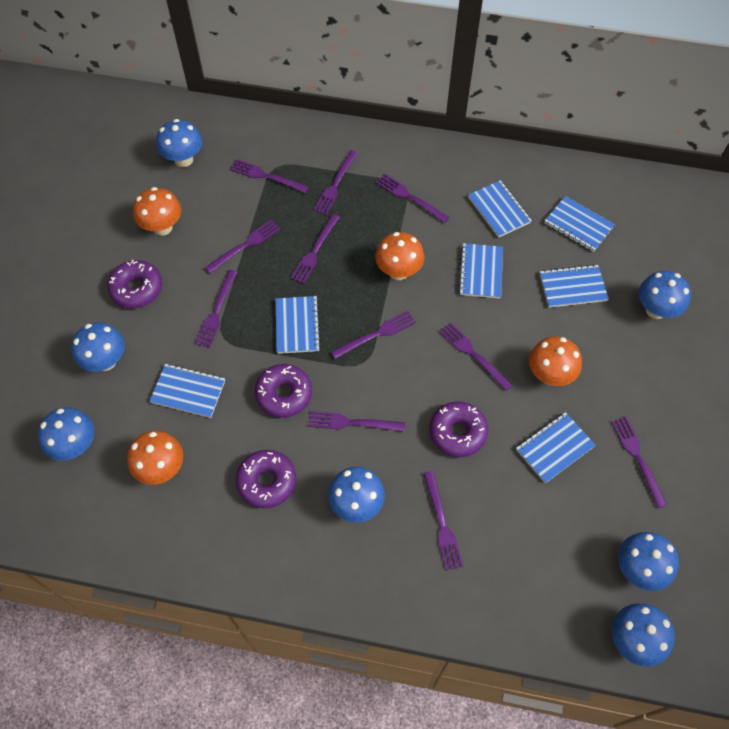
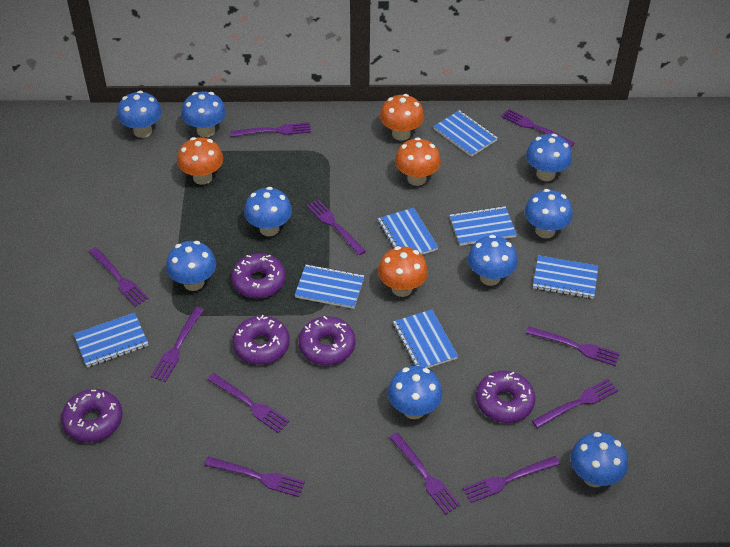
blue mushroom: [38,407,94,461] [71,322,125,371] [156,119,202,167] [328,467,385,523] [612,604,675,667] [618,532,679,591] [639,271,691,319] = 7 -> [117,91,162,138] [166,241,216,291] [182,91,226,137] [244,187,292,236] [388,366,442,419] [468,235,518,286] [525,189,573,238] [526,134,572,181] [570,432,628,487] = 9
purple donut: [107,260,162,308] [236,450,296,509] [255,364,312,418] [429,401,488,457] = 4 -> [61,389,123,443] [231,253,286,299] [233,315,290,365] [299,316,355,365] [476,371,535,423] = 5

